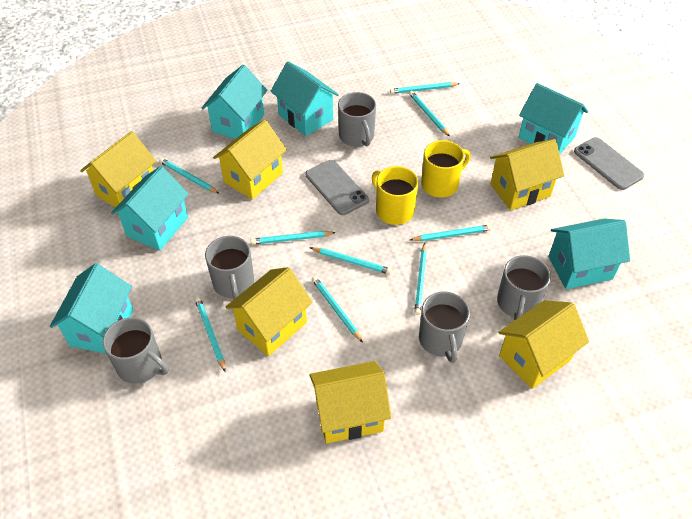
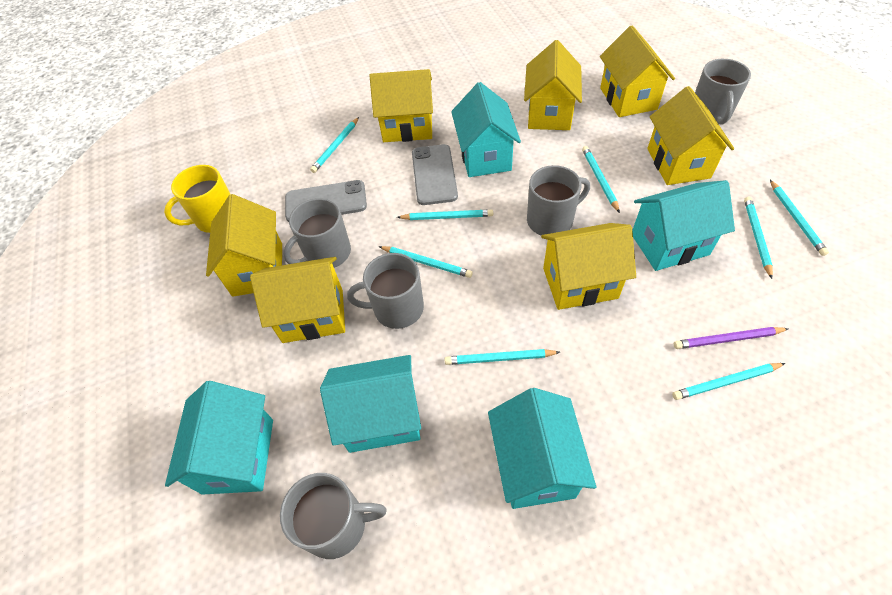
purple pencil: none = 0 -> [674,327,788,349] = 1
turquoise house: [50,263,133,354] [111,166,189,251] [202,65,267,139] [270,62,339,136] [519,83,588,154] [548,219,630,289] = 6 -> [165,381,273,495] [320,355,421,453] [451,82,521,177] [488,388,596,509] [632,180,735,271] = 5
turquoise pencil: [159,158,220,194] [195,297,226,372] [251,231,336,245] [310,247,392,275] [312,276,363,343] [390,82,460,94] [409,91,450,137] [410,225,492,241] [414,243,427,315] = 9 -> [310,117,359,173] [379,246,473,278] [397,210,493,220] [444,349,560,365] [582,146,620,213] [672,363,785,400] [744,197,773,279] [770,180,829,256] = 8
yellow house: [80,131,156,208] [213,120,287,200] [226,267,313,356] [309,361,391,444] [490,139,564,210] [498,300,589,389] = 6 -> [206,194,282,297] [250,257,345,343] [370,69,433,142] [524,40,582,130] [541,223,636,310] [600,26,675,117] [647,86,734,185] = 7
yellow mug: [372,166,418,225] [421,140,471,197] = 2 -> [164,165,230,233] = 1

